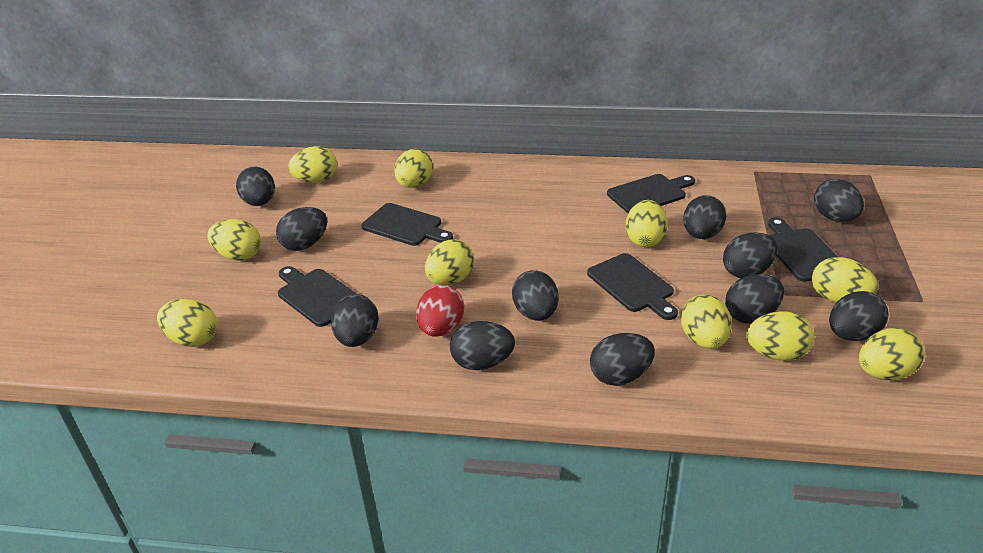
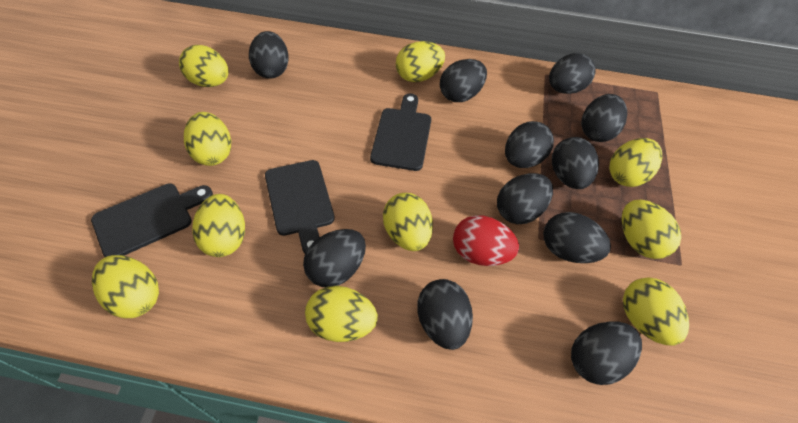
black cutting board: [278,266,357,327] [361,203,453,246] [587,253,678,320] [607,174,695,214] [768,218,838,282] = 5 -> [91,183,213,257] [265,160,335,254] [370,94,431,171] = 3

